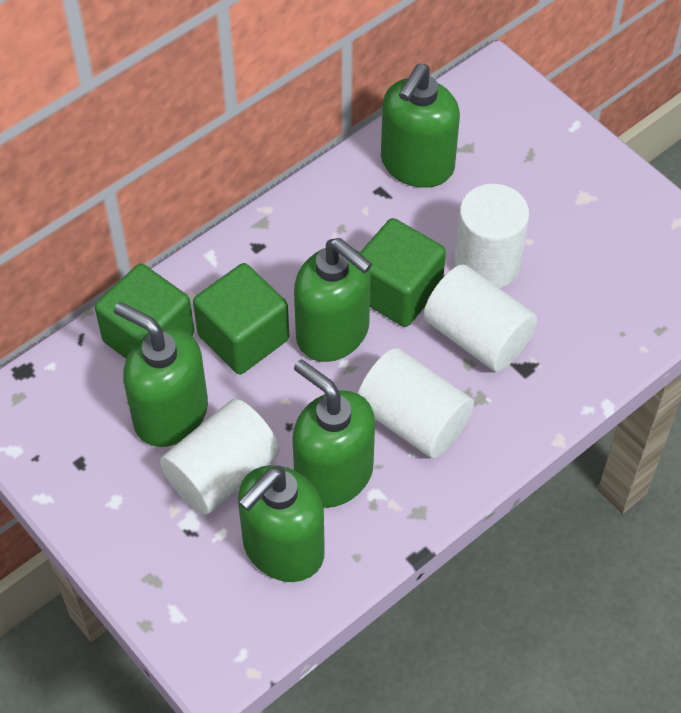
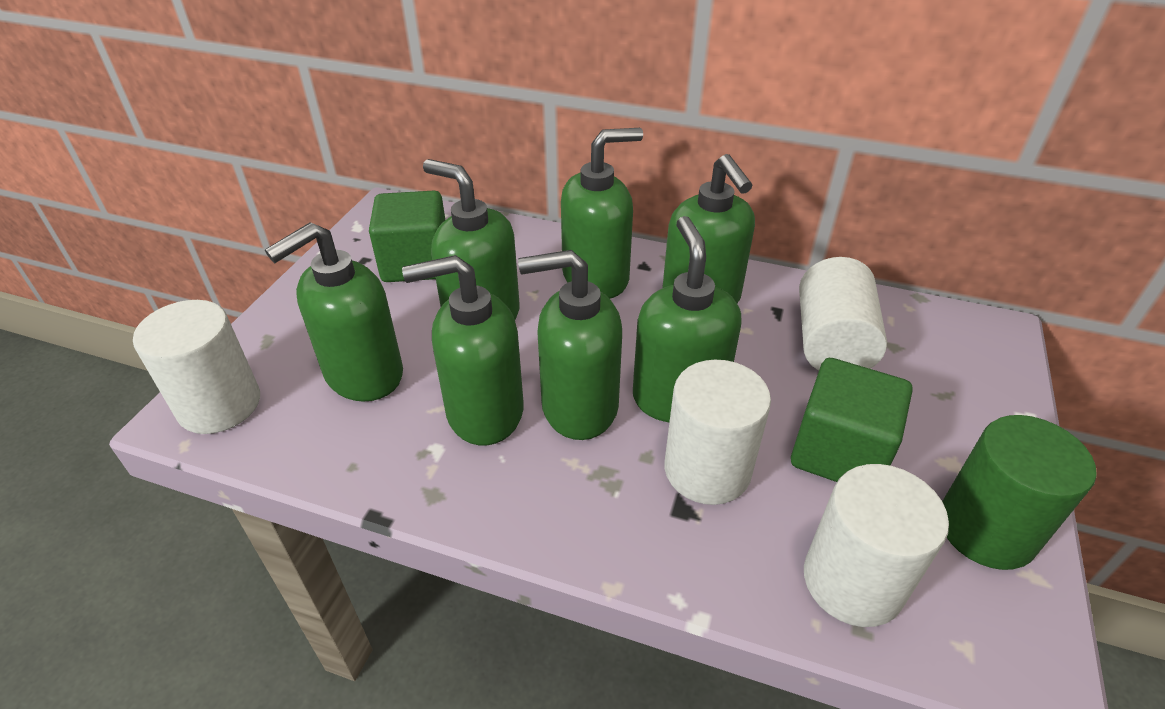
green cube: [95,264,194,359] [193,263,289,374] [360,218,446,327] = 3 -> [369,191,445,282] [791,358,912,482] = 2
green cylinder: none = 0 -> [942,415,1097,570] = 1
green soap dispenser: [114,302,208,447] [238,465,325,582] [292,359,375,508] [294,238,372,362] [381,63,460,188] = 5 -> [265,223,403,402] [402,255,523,445] [423,159,520,319] [518,250,622,440] [561,128,643,299] [633,216,742,422] [662,154,755,303] = 7

